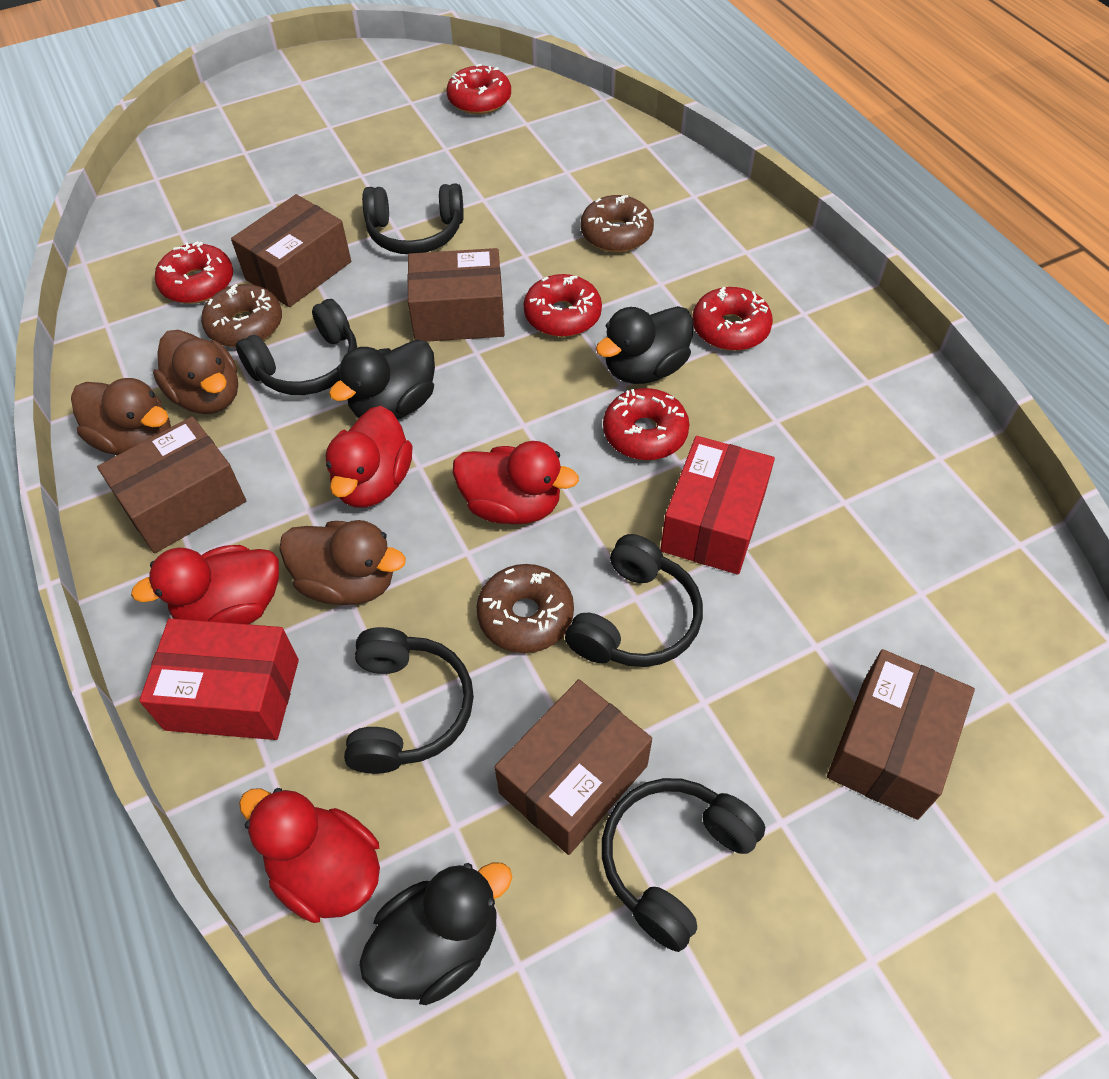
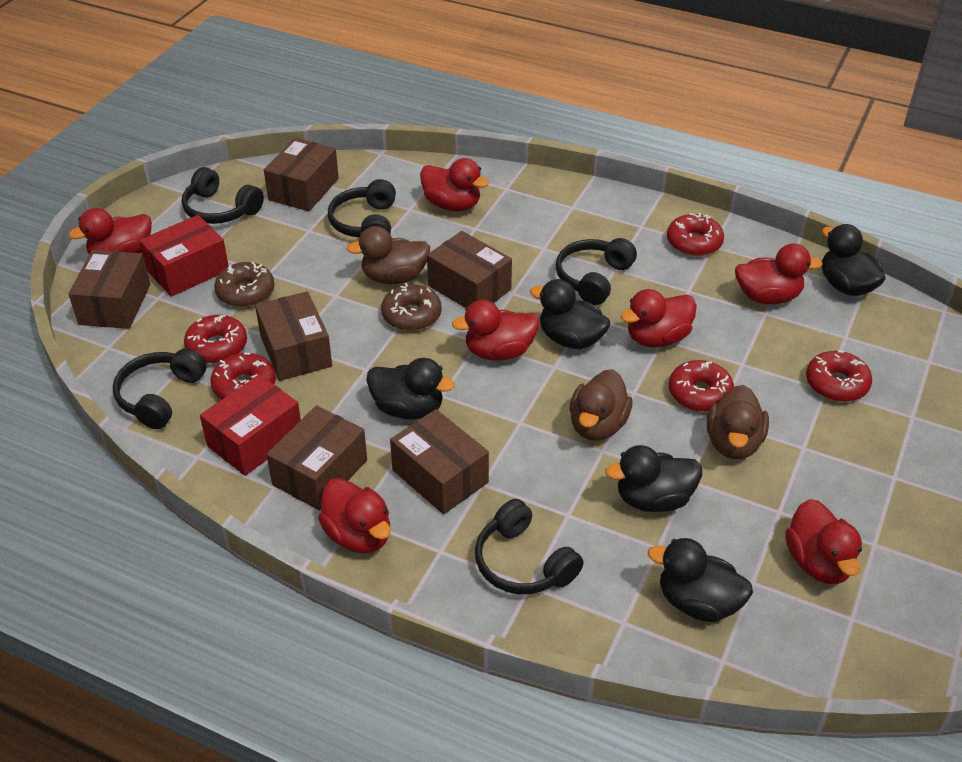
black duck: [329,340,435,420] [359,862,512,1005] [596,306,693,384] = 3 -> [366,358,455,419] [530,279,611,349] [605,445,702,512] [648,538,753,622] [822,224,886,296] = 5
brown box: [97,416,246,553] [231,194,351,307] [407,248,505,342] [495,679,652,855] [827,649,975,820] = 5 -> [68,250,150,329] [255,291,332,381] [264,138,339,211] [266,406,367,510] [390,409,489,514] [427,231,512,308] = 6
brown donut: [201,284,282,347] [476,564,574,653] [581,195,654,252] = 3 -> [214,262,275,307] [381,283,442,331] = 2
red duck: [131,545,279,624] [239,788,380,923] [325,406,413,508] [453,441,579,524] = 4 -> [69,208,152,254] [318,478,391,553] [420,158,489,211] [452,300,539,361] [621,289,697,347] [735,243,823,304] [785,499,862,584] = 7

